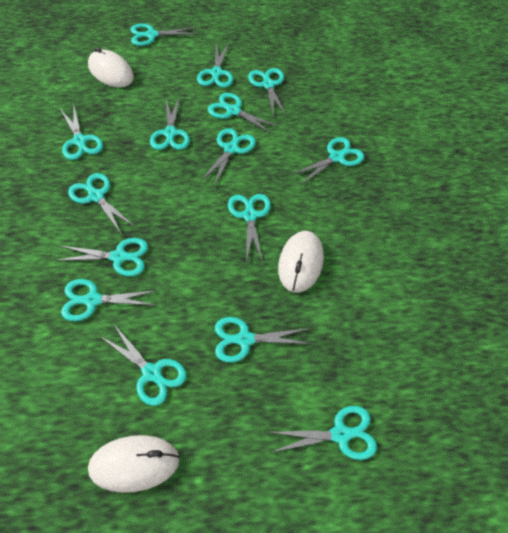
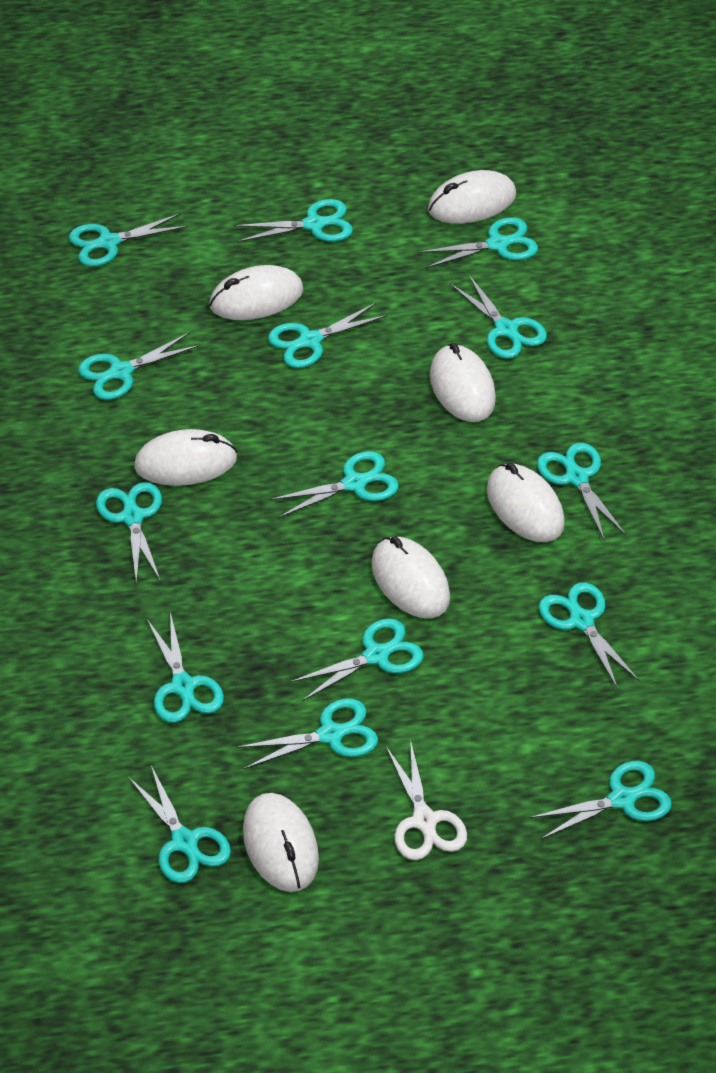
white mouse: [88,47,134,87] [88,435,180,493] [278,231,324,293] = 3 -> [134,429,237,486] [209,265,303,320] [243,793,319,892] [371,536,450,618] [428,170,516,224] [430,343,496,422] [487,463,565,542] = 7
white scissors: none = 0 -> [386,739,467,860] = 1

